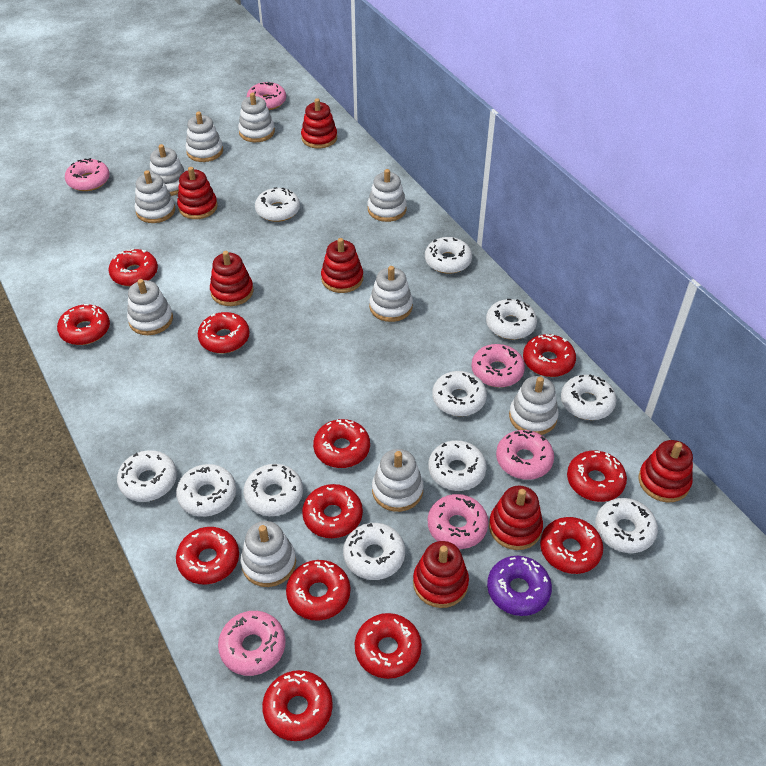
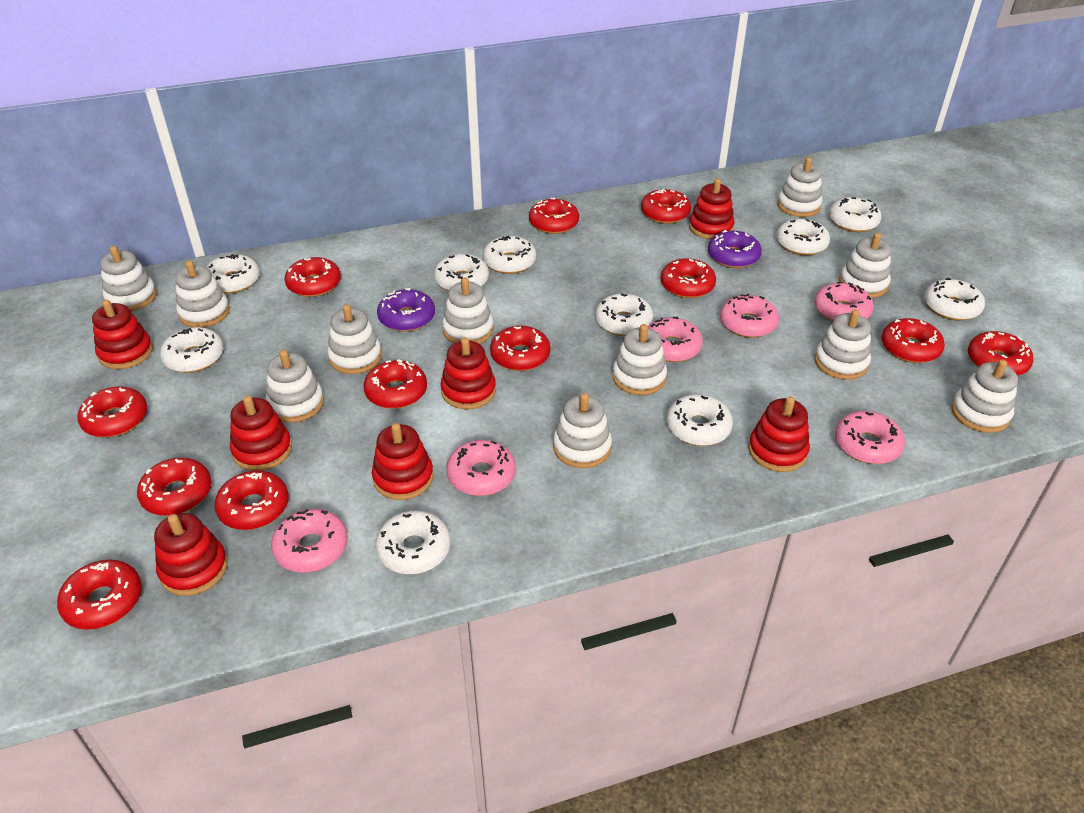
purple donut: [487,556,552,616] = 1 -> [377,288,435,332] [708,230,762,268] = 2
white donut: [117,450,177,502] [176,464,236,517] [243,464,303,516] [255,187,300,222] [343,523,405,580] [425,237,472,274] [428,440,487,491] [432,371,487,416] [486,299,537,339] [561,374,617,420] [595,498,658,553] = 11 -> [160,327,224,373] [206,254,260,294] [375,510,451,574] [434,254,489,291] [483,236,536,274] [595,293,653,336] [667,394,733,446] [776,219,830,255] [829,197,881,232] [925,278,985,320] = 10
white stacking toy: [127,279,173,335] [135,170,175,223] [149,144,185,196] [185,112,223,162] [238,93,275,142] [241,521,296,587] [368,169,407,222] [369,266,413,322] [372,449,424,512] [509,376,559,435] = 10 -> [100,246,157,311] [175,261,230,328] [266,350,324,423] [327,304,382,374] [442,278,494,344] [553,393,612,468] [612,324,667,395] [777,157,822,217] [815,309,871,380] [839,233,891,298] [951,359,1018,433] = 11

